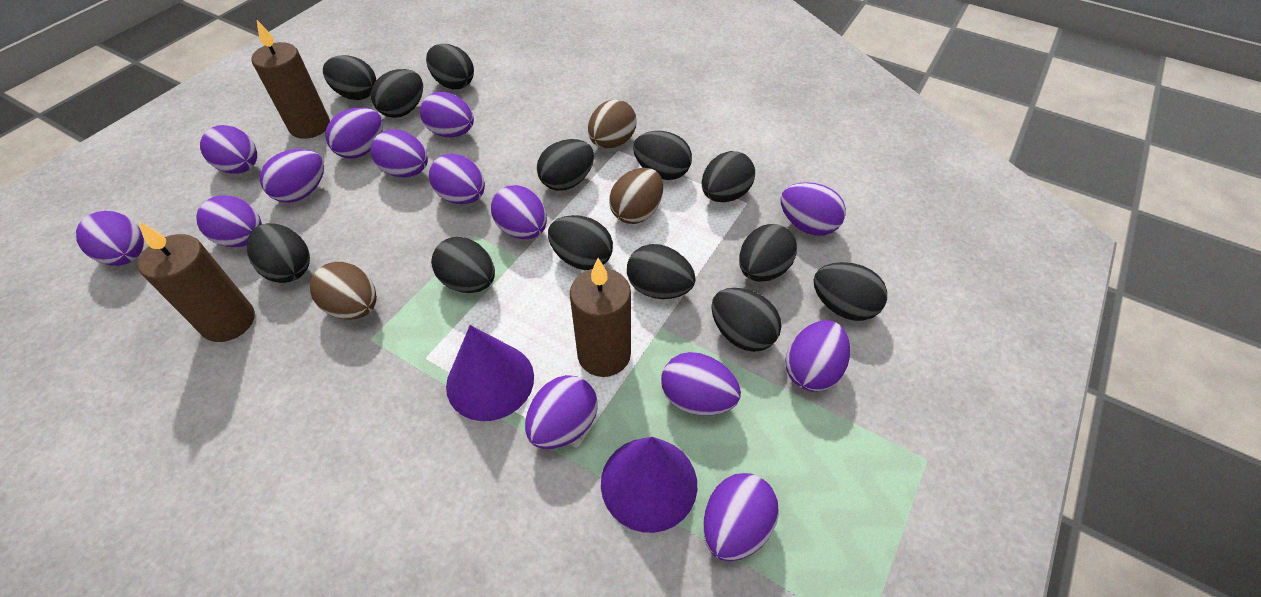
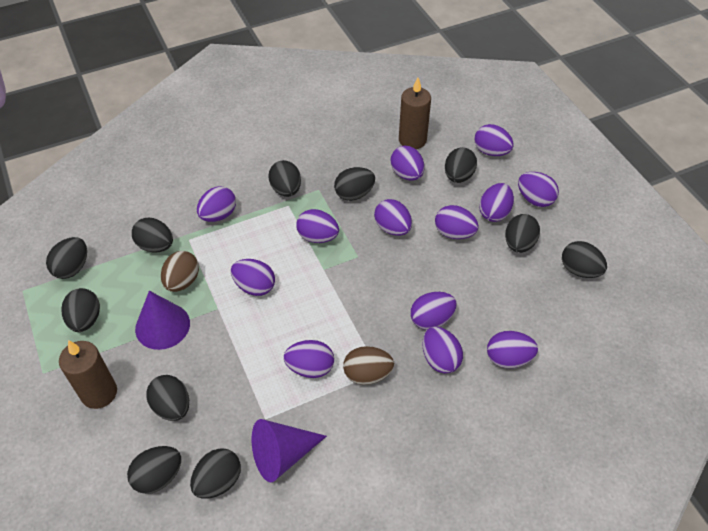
black egg: [247,223,310,283] [323,55,376,100] [371,69,423,118] [426,44,474,89] [431,237,495,293] [537,139,594,191] [548,215,613,270] [627,244,695,299] [633,131,692,180] [701,151,755,202] [711,288,781,352] [739,224,797,282] [814,262,887,321] = 13 -> [46,237,87,279] [61,288,100,332] [127,446,181,494] [132,218,173,252] [146,375,189,421] [190,448,241,499] [269,160,301,197] [334,167,375,201] [445,147,477,183] [505,214,540,253] [562,241,607,278] = 11
brown candle: [138,222,255,342] [251,20,330,139] [570,258,631,377] = 3 -> [59,340,117,409] [399,78,431,149] = 2
brown egg: [310,262,377,320] [588,99,637,148] [609,168,663,224] = 3 -> [161,251,199,292] [343,346,394,385] = 2
purple egg: [76,211,144,266] [196,195,262,247] [200,125,257,174] [260,149,324,203] [325,107,383,159] [371,129,428,177] [420,92,474,138] [429,154,485,204] [491,185,547,239] [525,375,598,449] [661,352,741,416] [703,473,779,561] [781,182,846,236] [785,320,850,392] = 14 -> [197,186,236,222] [231,259,275,296] [284,340,334,378] [296,209,339,243] [374,199,412,236] [391,146,424,181] [411,292,457,330] [422,327,463,373] [435,205,479,239] [474,124,514,156] [479,183,514,222] [487,331,538,368] [518,172,559,207] = 13

